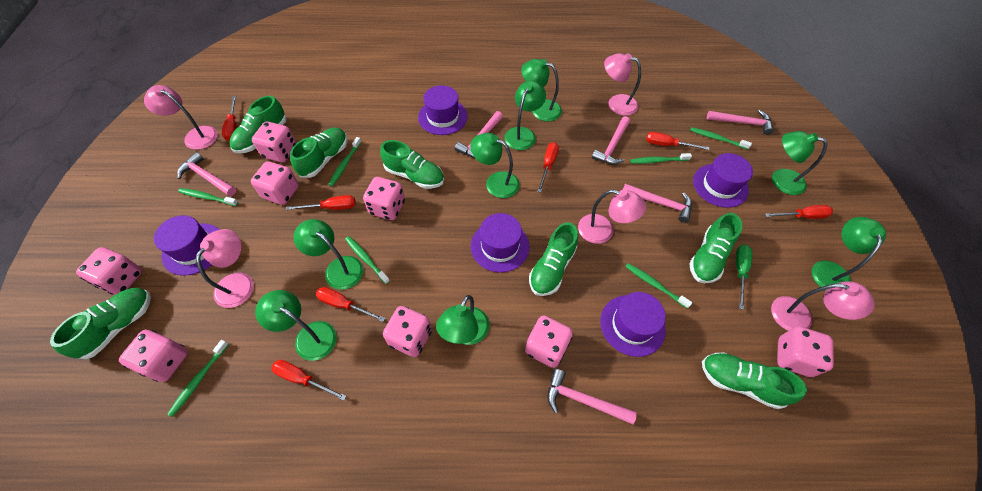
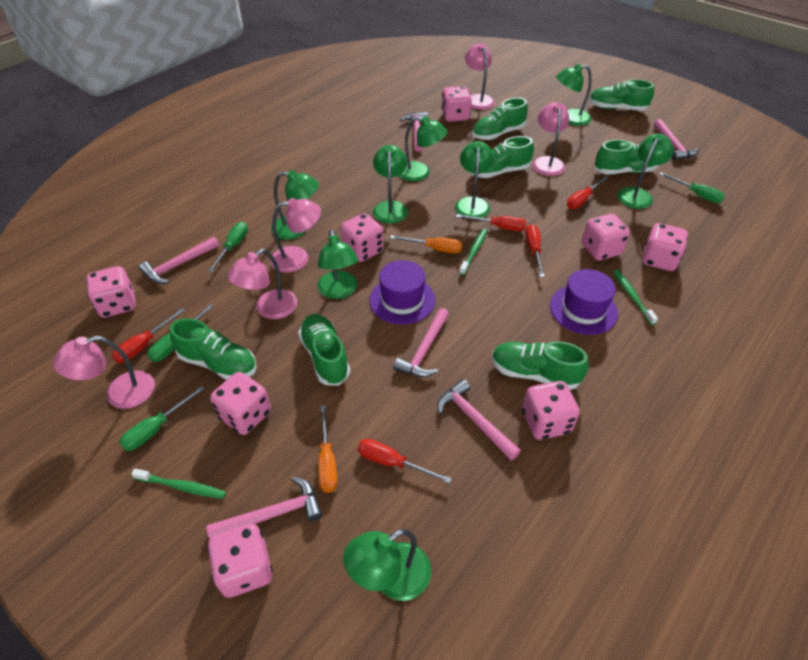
green screwdriver: [736,244,752,310] = 1 -> [119,386,204,451] [147,304,213,362] [208,222,248,272] [660,172,725,203] = 4
green toothbrush: [167,340,229,417] [178,188,238,206] [328,137,361,186] [345,236,390,284] [625,263,692,308] [630,153,692,164] [690,127,752,149] = 7 -> [131,468,226,499] [459,229,487,275] [613,270,658,325] = 3
orange screwdriver: none = 0 -> [318,405,338,493] [390,235,462,253] = 2
purple hat: [154,215,220,276] [418,85,468,135] [471,213,529,273] [600,292,666,357] [693,153,753,208] = 5 -> [369,260,435,325] [550,269,618,335] = 2
red screwdriver: [222,96,237,141] [271,360,346,401] [286,195,356,210] [316,287,386,322] [537,142,559,192] [646,132,709,150] [765,205,833,219] = 7 -> [112,308,185,363] [358,439,452,484] [456,214,526,231] [525,224,545,277] [567,176,609,209] = 5

